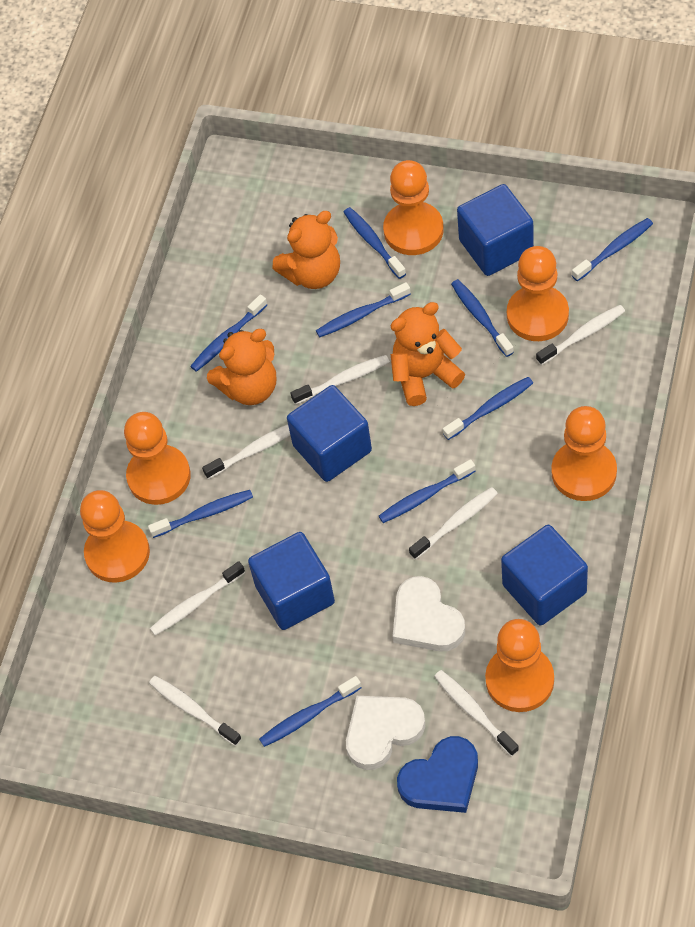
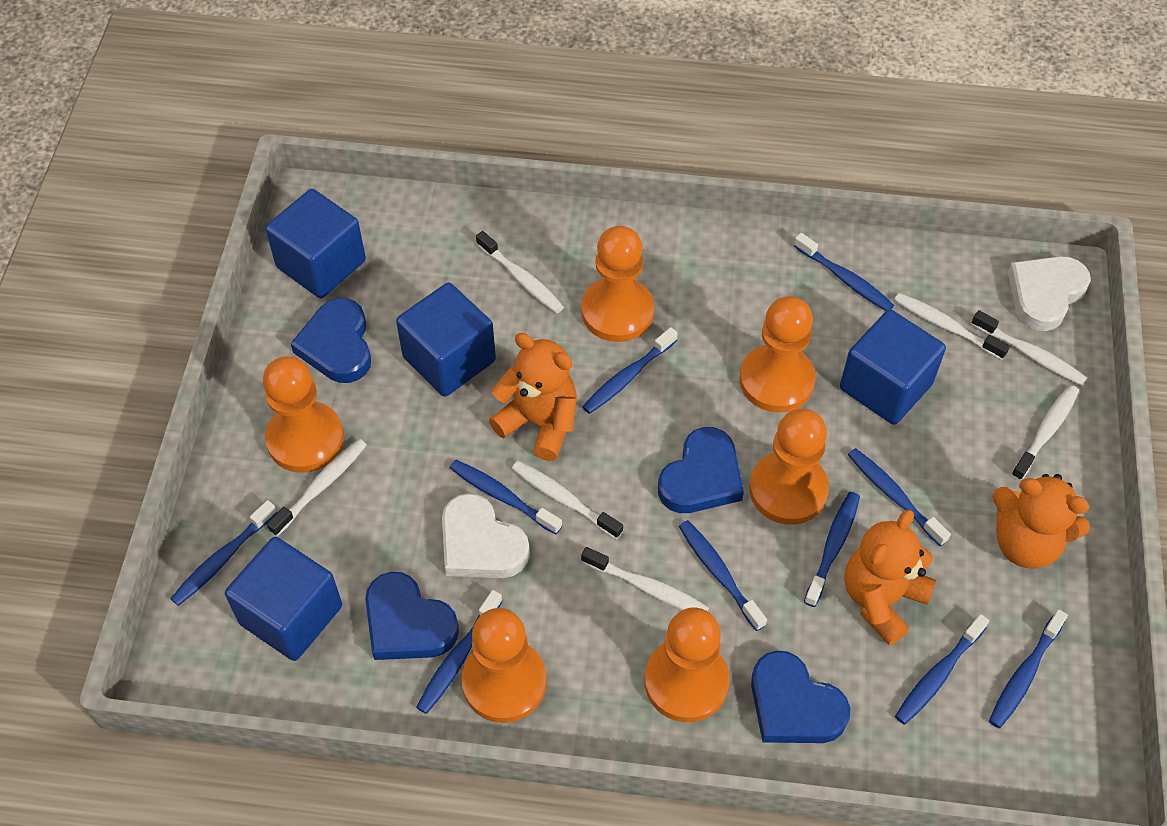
blue heart: [397,736,478,813] = 1 -> [290,298,371,383] [365,572,459,660] [658,427,744,513] [751,651,850,743] = 4
blue toothbrush: [148,490,253,538] [190,295,267,372] [259,676,361,747] [316,282,411,337] [344,207,406,279] [379,459,476,523] [443,377,533,440] [451,279,514,357] [572,218,653,281] = 9 -> [170,500,277,606] [416,590,503,714] [450,460,562,534] [582,327,678,414] [679,520,767,631] [794,233,894,311] [804,492,860,607] [848,448,951,547] [895,614,989,725] [989,609,1068,728] = 10

